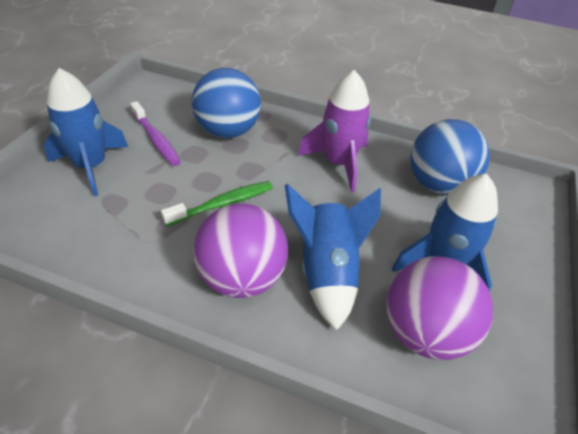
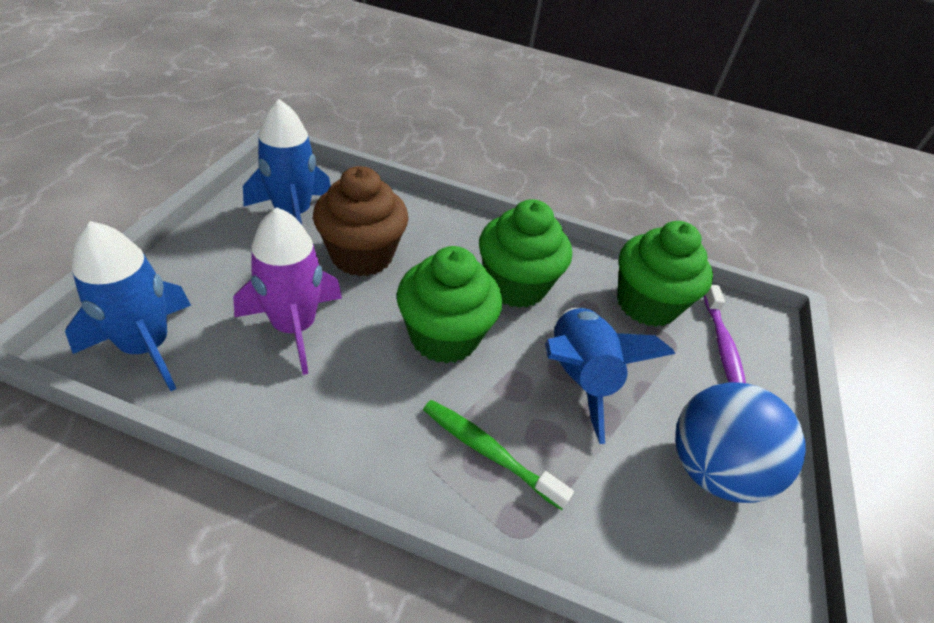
blue ball: [192,68,261,138] [410,119,490,195] = 2 -> [675,382,806,503] = 1
brown cupcake: none = 0 -> [313,166,408,276] = 1
green cupcake: none = 0 -> [397,246,502,364] [479,199,572,308] [617,221,713,327] = 3
purple ball: [193,203,288,298] [386,256,493,360] = 2 -> none = 0

